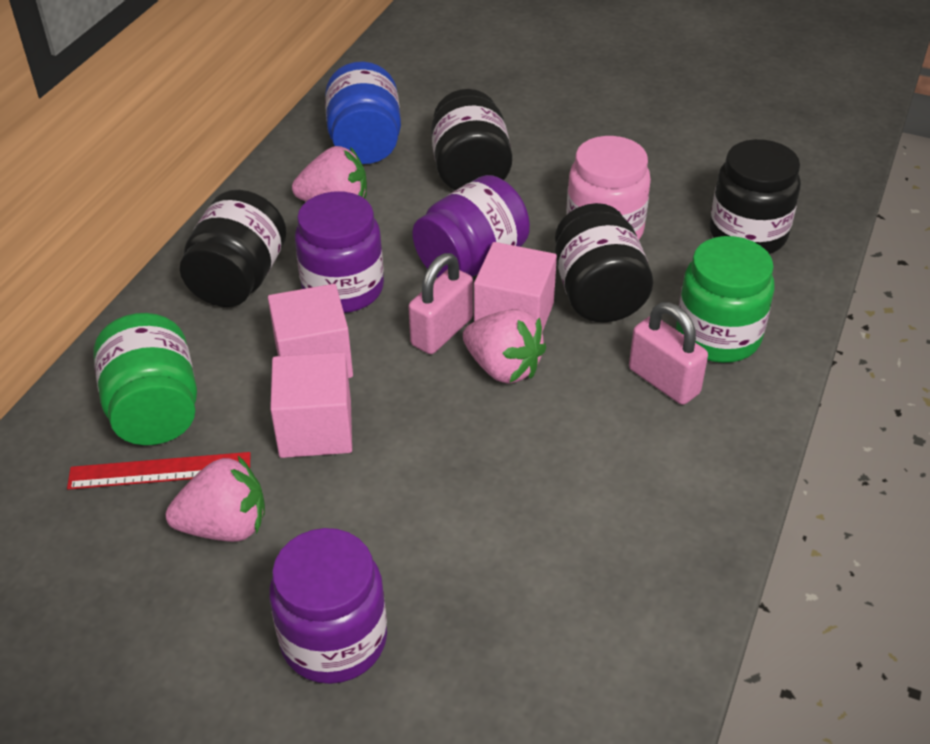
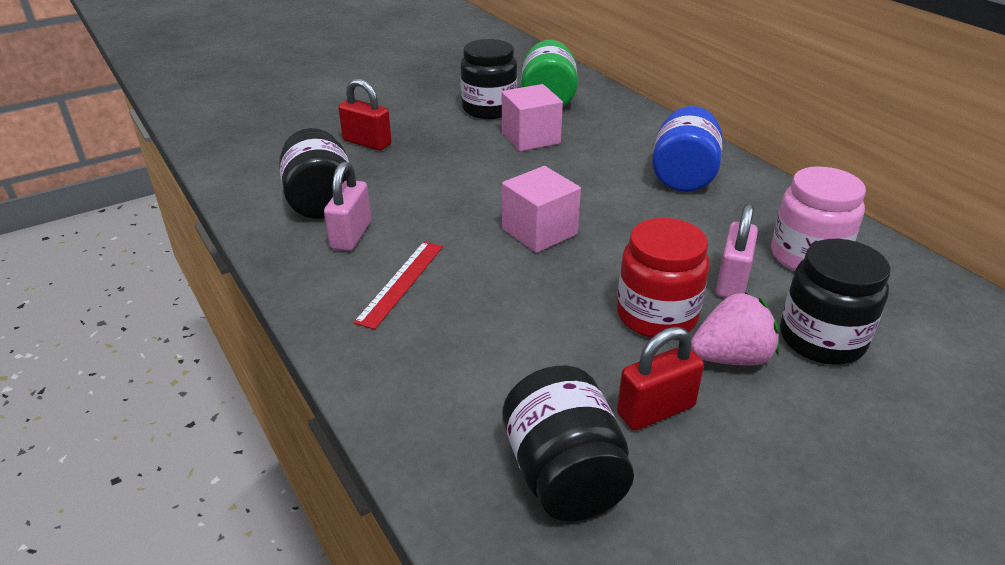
green jar: [93,313,197,445] [676,236,774,363] = 2 -> [522,40,578,107] = 1
pink cube: [268,284,353,378] [270,352,352,458] [474,242,557,332] = 3 -> [502,84,563,152] [502,166,581,253] = 2
pink strawberry: [166,455,265,542] [292,146,367,202] [463,309,546,384] = 3 -> [691,292,780,365] = 1
purple jar: [269,528,387,684] [295,191,384,313] [412,175,530,278] = 3 -> none = 0
red jar: none = 0 -> [617,218,710,338] = 1
red padlock: none = 0 -> [338,79,392,151] [617,327,704,430] = 2

